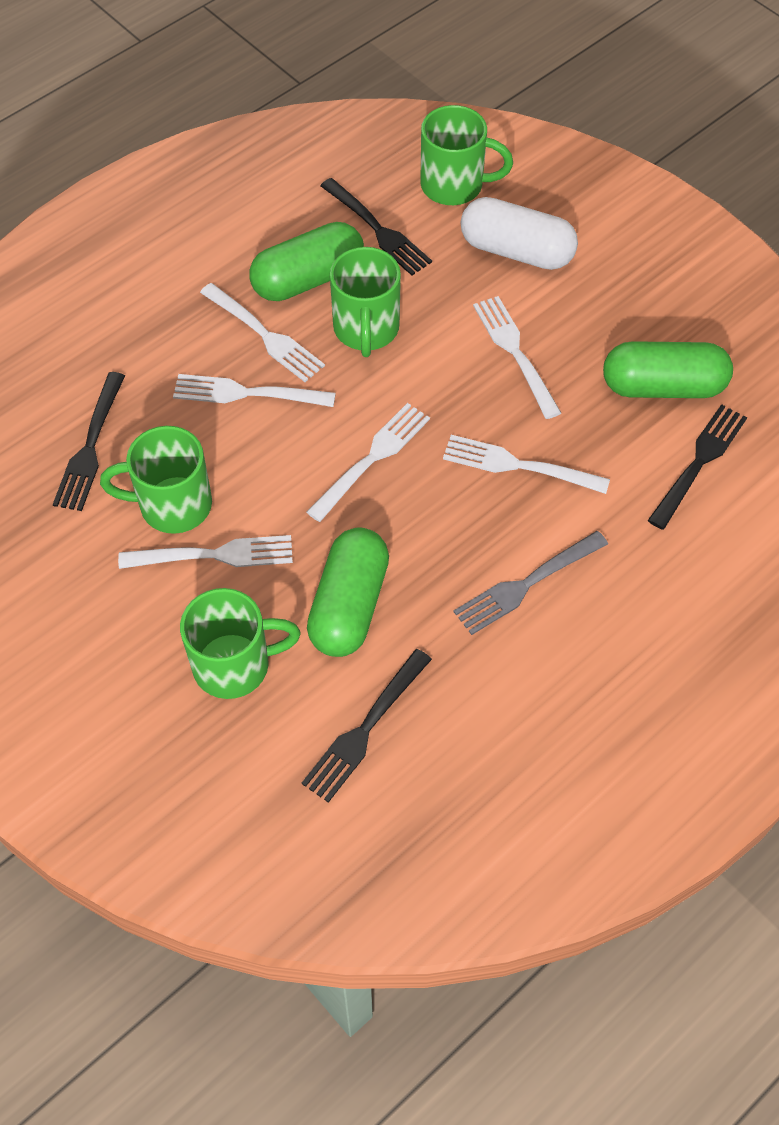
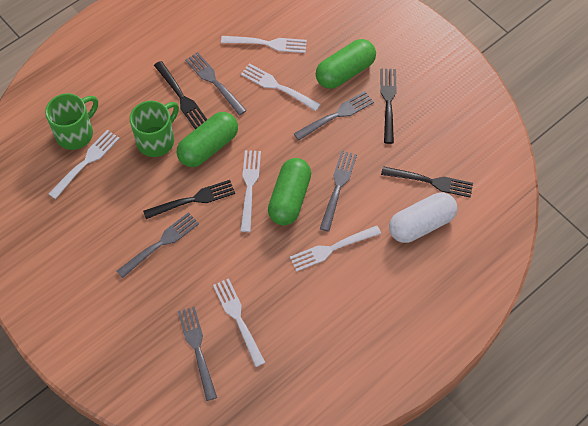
green mug: [100,426,212,534] [180,588,301,699] [330,247,401,357] [420,105,513,205] = 4 -> [45,93,98,150] [130,101,179,157] = 2
grey fork: [453,531,608,635] = 1 -> [117,212,199,278] [178,307,217,401] [185,52,247,115] [294,91,374,141] [320,151,357,232] = 5

